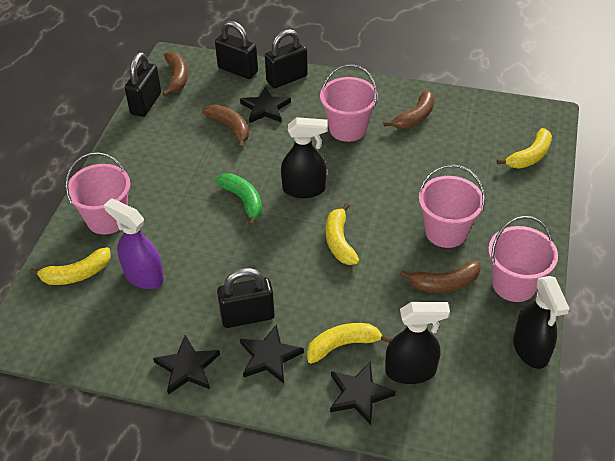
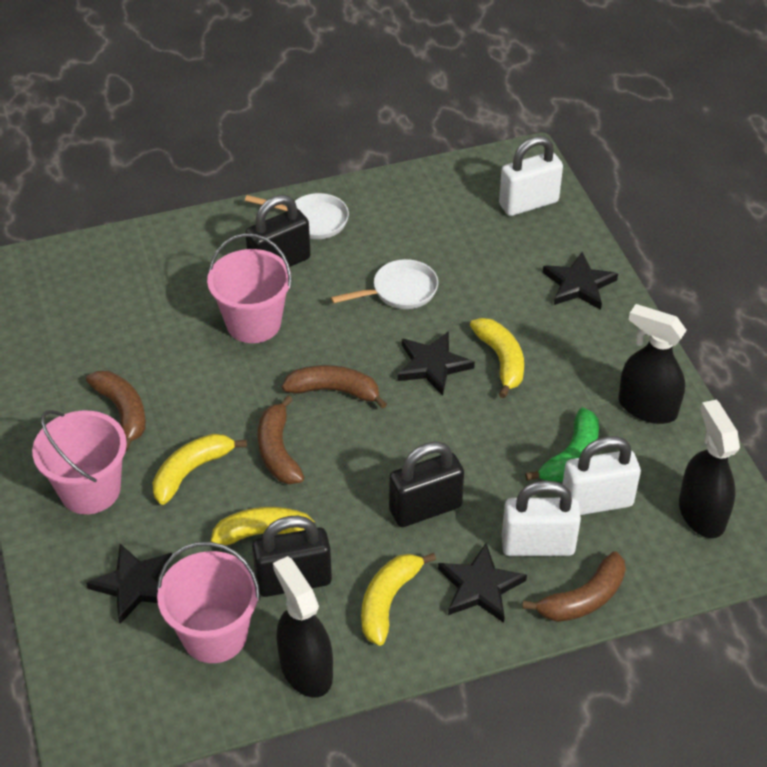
black padlock: [125,52,161,117] [215,21,258,79] [217,268,275,328] [265,29,308,89] = 4 -> [245,195,311,267] [252,516,332,597] [389,441,464,527] = 3
pink bucket: [65,153,131,235] [320,64,378,142] [419,164,485,248] [488,216,558,302] = 4 -> [32,410,127,514] [157,542,260,663] [207,233,292,343] = 3
purple spray bottle: [104,198,164,289] = 1 -> none = 0
white padlock: none = 0 -> [499,136,563,216] [502,480,581,556] [562,436,641,515] = 3
white pan: none = 0 -> [245,193,349,239] [331,259,438,309] = 2

